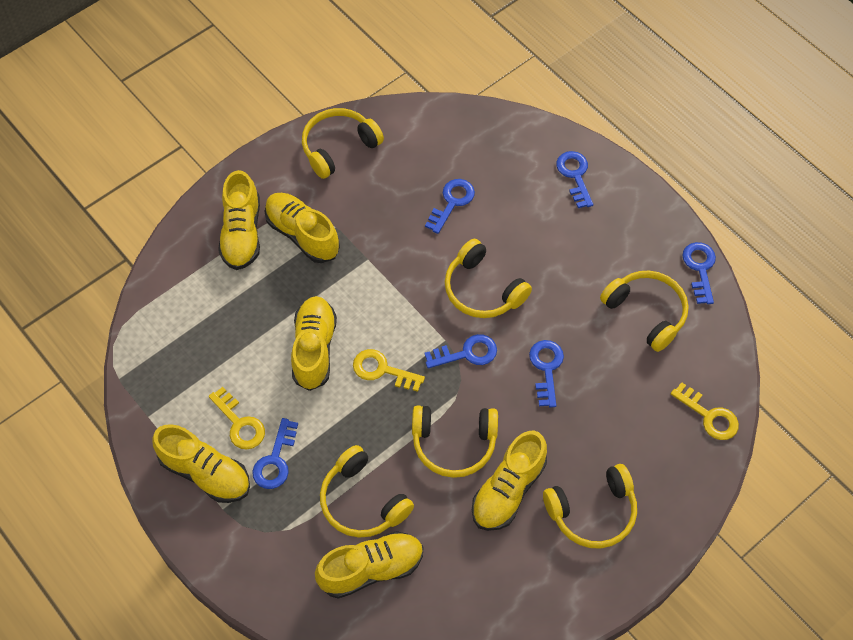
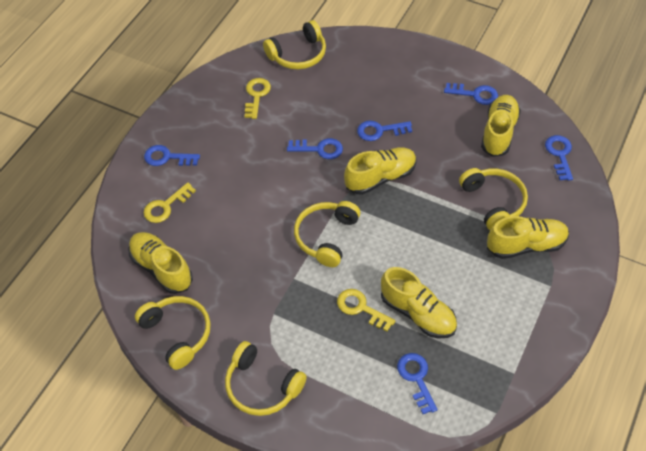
yellow headphones: [302,108,384,179] [320,445,414,538] [412,406,498,478] [445,239,532,318] [543,464,637,549] [600,271,689,352] = 6 -> [135,296,211,370] [225,341,307,416] [263,20,326,69] [294,201,361,267] [459,168,528,230] = 5
yellow shoe: [152,424,250,503] [218,170,260,270] [265,193,340,263] [291,296,337,391] [315,531,423,599] [472,431,547,531] = 6 -> [128,232,193,294] [344,147,417,195] [381,267,457,339] [481,95,521,157] [487,216,569,259] = 5

